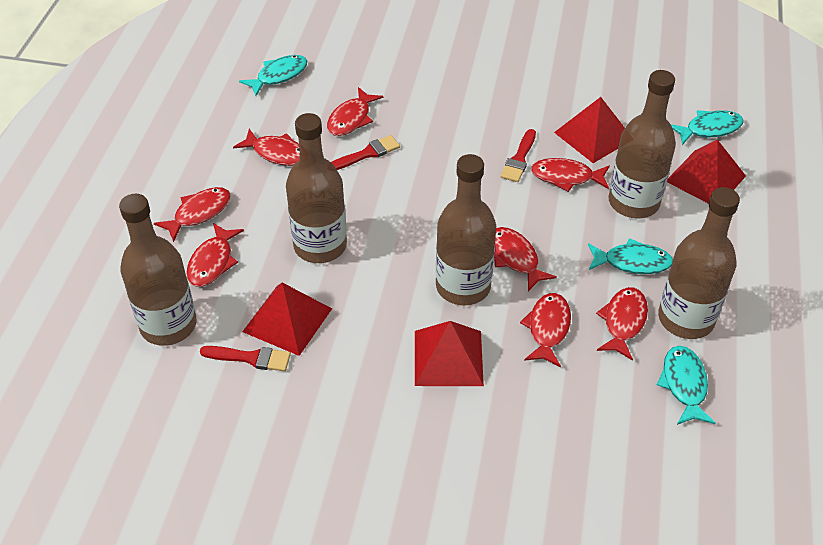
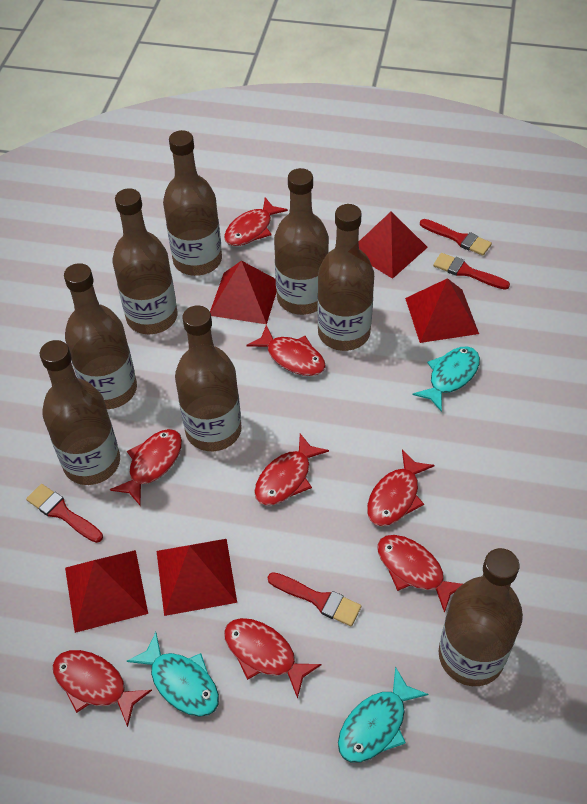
brown bottle: [119,194,197,346] [286,113,347,263] [436,154,496,306] [608,70,676,219] [658,187,740,339] = 5 -> [40,340,120,485] [64,263,137,409] [113,188,178,334] [163,130,222,276] [175,305,242,451] [274,168,329,315] [317,204,374,351] [438,548,523,686] = 8
red brush: [200,346,291,371] [331,135,400,170] [500,129,536,182] = 3 -> [26,484,103,543] [268,572,361,626] [420,219,492,256] [433,253,510,290] = 4
red pyramid: [242,282,332,356] [415,321,484,386] [554,97,625,163] [667,139,746,204] = 4 -> [65,550,148,633] [157,539,237,616] [210,261,277,324] [359,211,428,279] [405,278,479,343] = 5
turquoise fish: [239,55,307,96] [588,238,673,274] [657,346,715,425] [671,110,744,145] = 4 -> [127,632,219,717] [338,667,428,763] [413,347,480,412] = 3

